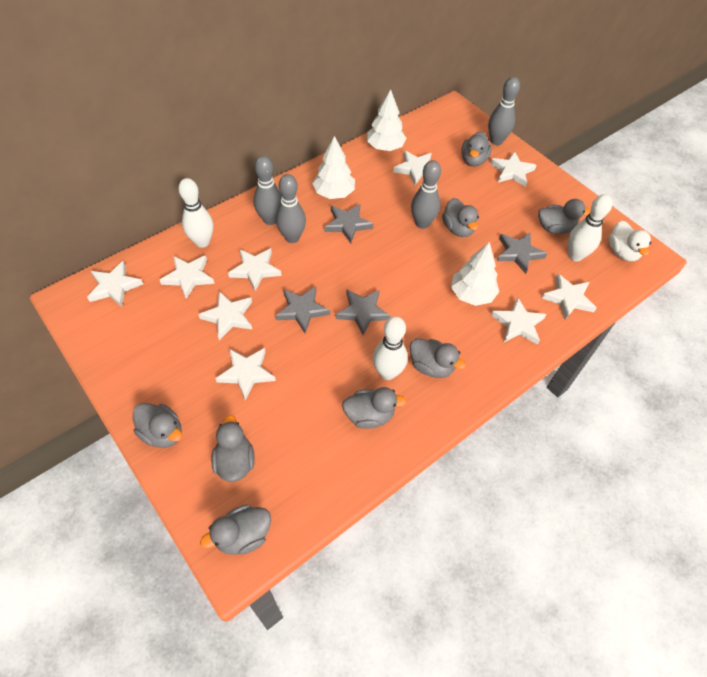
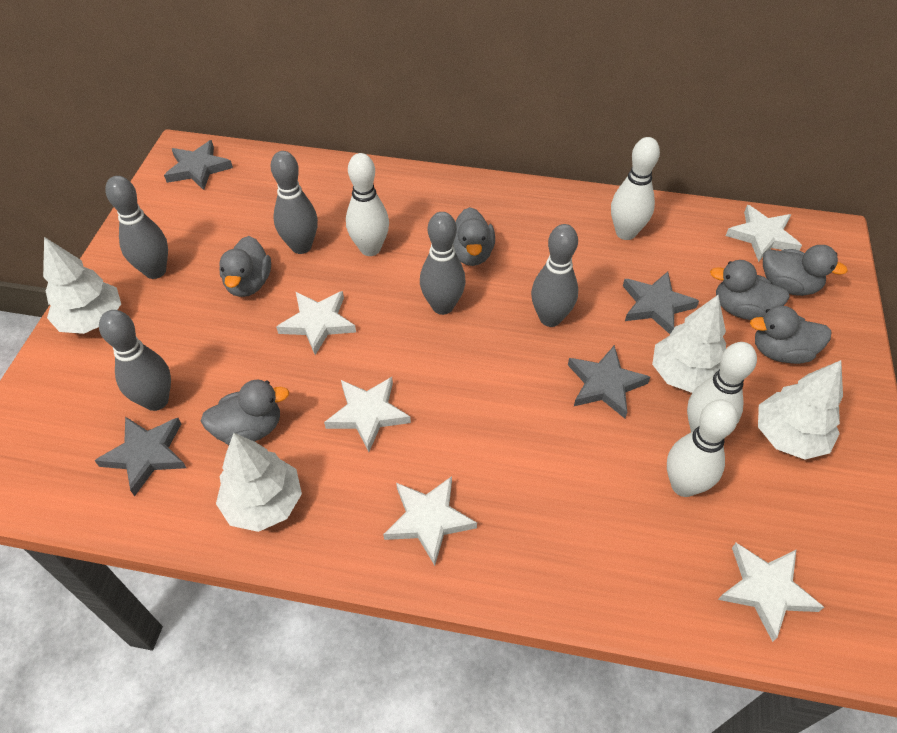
grey bowling pin: [253,156,282,225] [276,174,306,243] [411,160,441,229] [488,77,520,145] = 4 -> [99,310,171,411] [105,176,168,279] [271,151,318,254] [420,212,466,315] [531,224,578,327] = 5
grey duck: [133,403,182,448] [200,505,271,555] [211,415,255,482] [342,387,406,429] [410,338,466,378] [442,198,479,237] [461,132,492,166] [538,199,591,234] = 8 -> [201,380,289,445] [219,236,271,297] [453,207,495,266] [710,260,790,320] [750,305,832,364] [763,245,848,296] = 6
white bowling pin: [178,178,213,248] [373,316,408,380] [568,194,613,261] = 3 -> [346,153,389,256] [611,137,660,240] [667,400,738,497] [687,342,757,432] = 4
white duck: [608,221,651,261] = 1 -> none = 0
white star: [87,261,143,307] [160,255,215,299] [198,291,252,340] [215,348,276,400] [228,248,282,291] [393,150,432,185] [490,151,537,187] [491,297,547,345] [542,274,597,320] = 9 -> [276,291,356,355] [324,377,411,452] [383,476,477,566] [718,543,824,642] [726,205,802,262] = 5
white tree: [312,136,355,199] [367,89,407,151] [451,242,499,306] = 3 -> [43,237,121,334] [216,433,302,532] [652,295,726,393] [758,360,843,460] = 4

